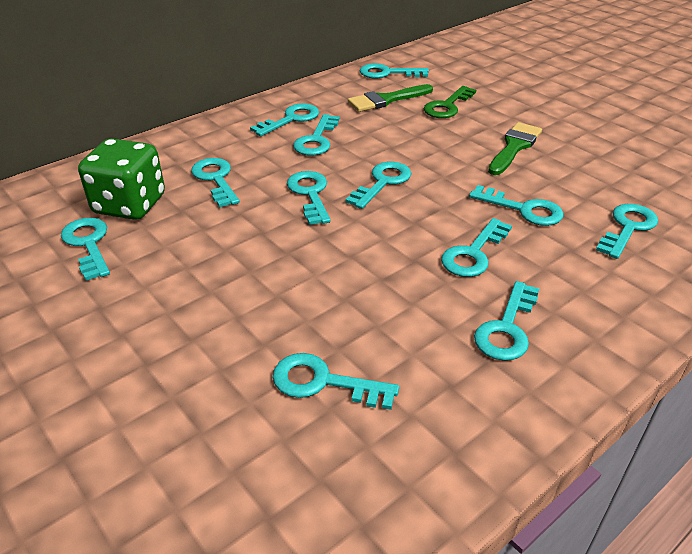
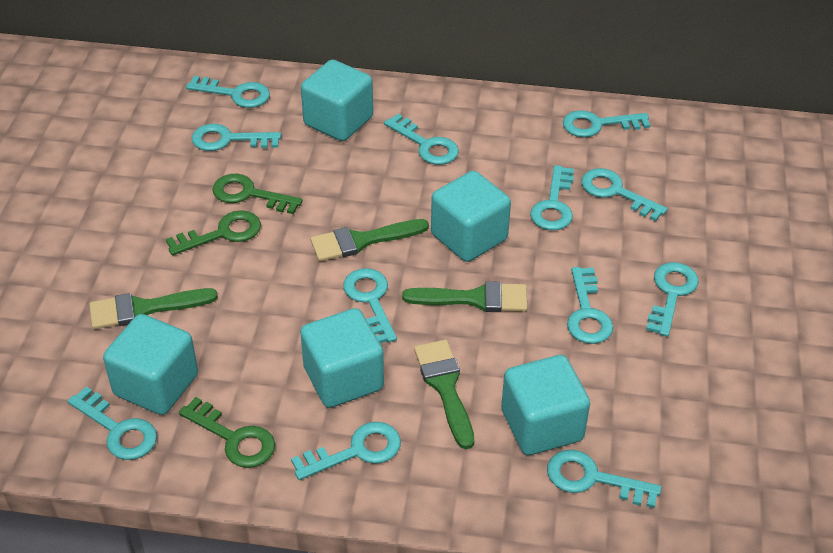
green brush: [348,84,433,112] [488,122,542,175] = 2 -> [89,288,218,329] [310,219,429,261] [402,281,527,312] [414,340,474,449] = 4
green dice: [78,138,165,220] = 1 -> none = 0
green key: [424,86,476,118] = 1 -> [166,210,261,256] [179,397,275,468] [212,174,303,214] = 3
turquoise cube: none = 0 -> [103,314,198,415] [300,308,384,408] [301,60,373,141] [431,171,511,262] [501,355,590,455] = 5

